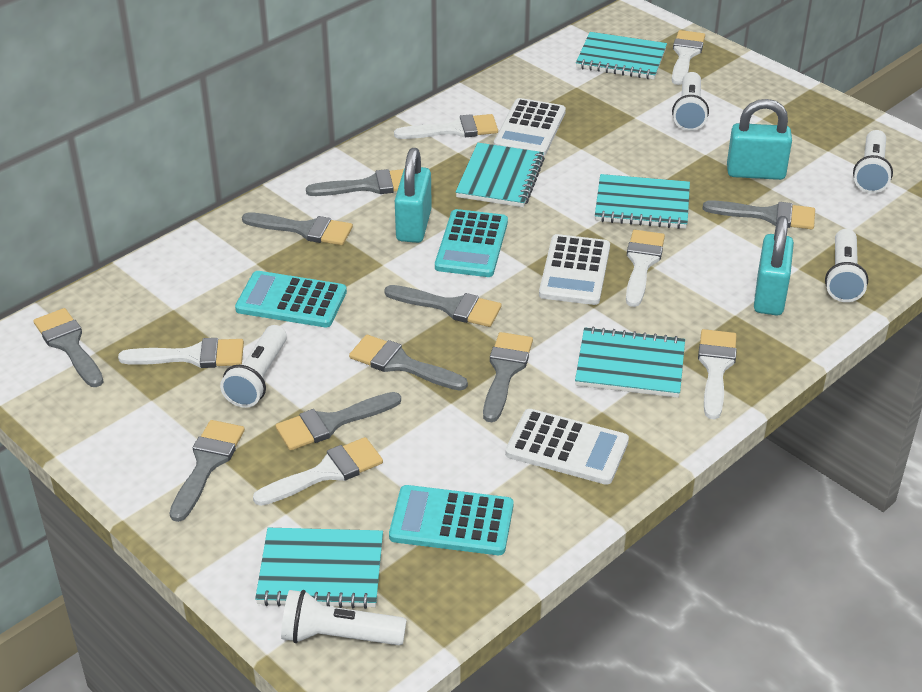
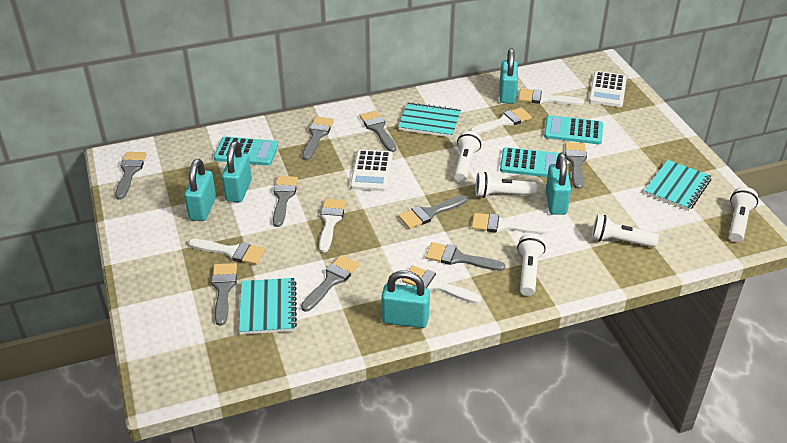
turquoise notebook: [255,528,383,609] [455,143,545,207] [575,326,685,398] [576,32,667,79] [595,174,690,229] = 5 -> [239,278,297,335] [398,102,461,138] [644,160,711,211] = 3
turquoise padlock: [395,148,432,243] [727,99,792,180] [754,216,794,315] = 3 -> [184,159,216,221] [222,141,252,202] [381,270,430,328] [500,48,518,104] [546,153,571,215] = 5
white calculator: [494,98,566,156] [505,409,629,485] [539,234,610,305] = 3 -> [350,149,393,191] [589,71,627,107] = 2

